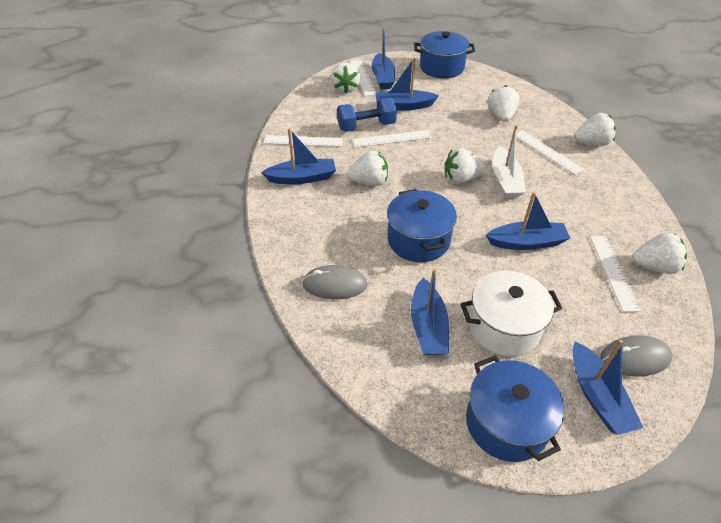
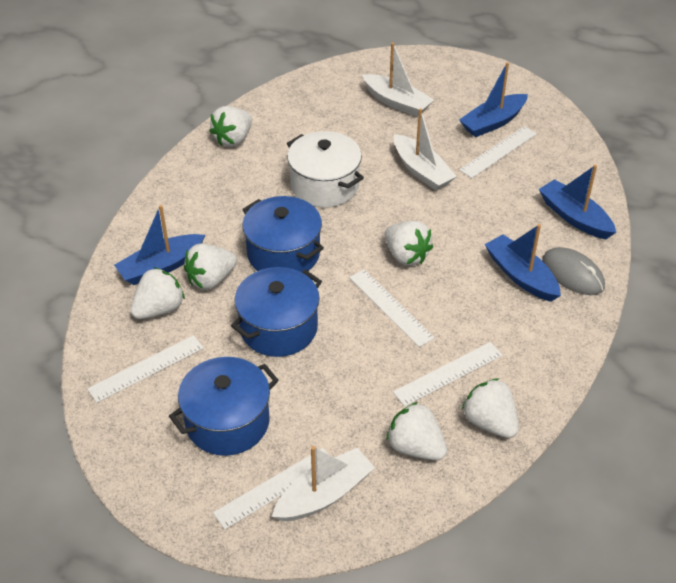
blue boat: [261,128,336,184] [372,28,395,89] [375,58,439,111] [411,269,449,355] [486,192,570,250] [573,340,643,435] = 6 -> [114,205,205,285] [459,62,528,137] [485,224,561,302] [539,165,616,239] = 4
blue dumbbell: [337,98,397,132] = 1 -> none = 0
grey mouse: [302,265,368,299] [600,335,673,377] = 2 -> [542,247,605,295] = 1
white boat: [493,125,526,198] = 1 -> [272,446,375,521] [362,43,434,117] [394,108,457,191] = 3

